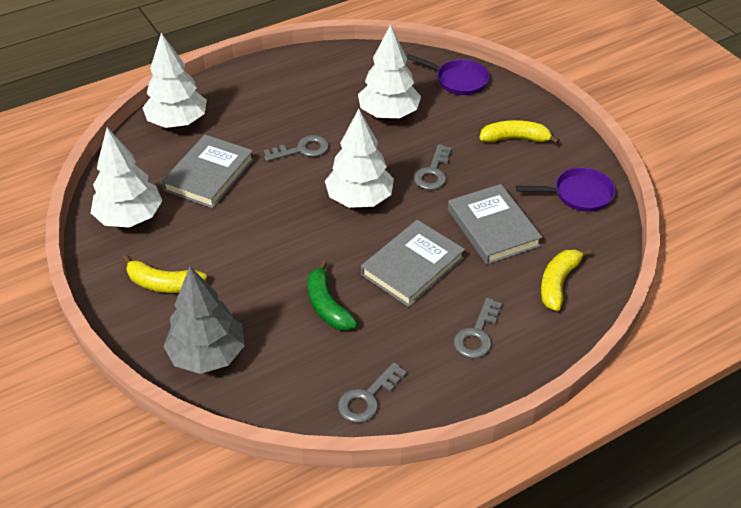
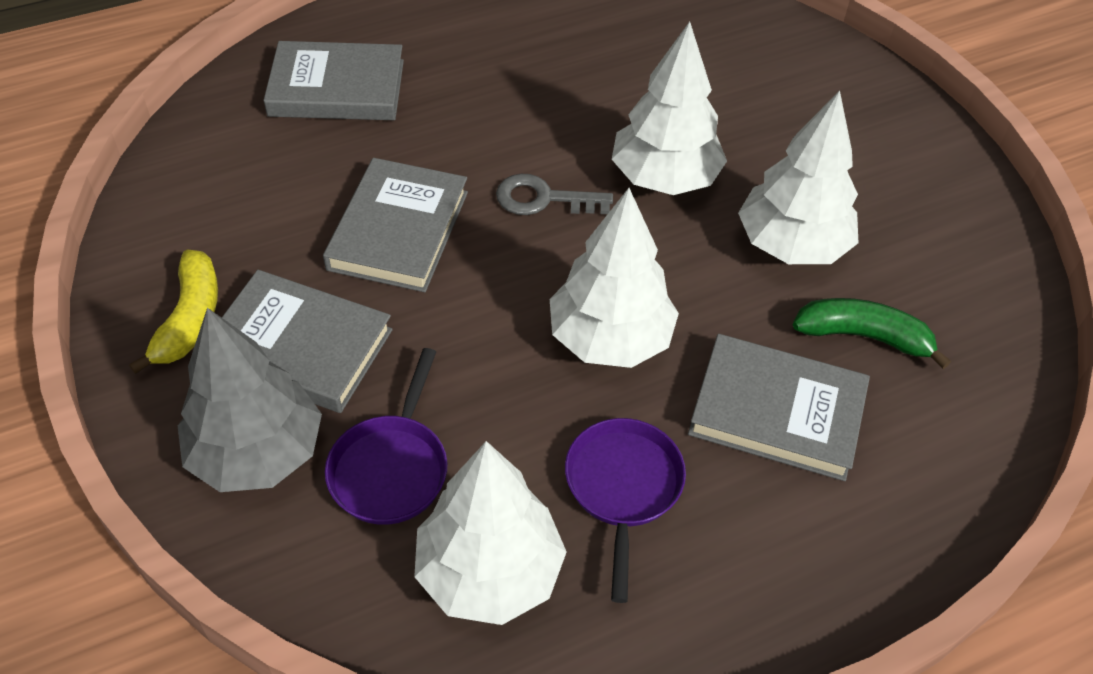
grey book: [162,135,254,208] [361,220,465,307] [448,184,542,264] = 3 -> [222,270,393,413] [264,41,404,120] [323,158,468,292] [688,334,870,481] = 4
grey key: [264,135,329,161] [338,362,407,423] [414,144,452,190] [454,298,502,358] = 4 -> [496,174,613,215] = 1
yellow banana: [123,255,207,293] [479,120,560,144] [541,248,592,311] = 3 -> [129,249,218,374] = 1

